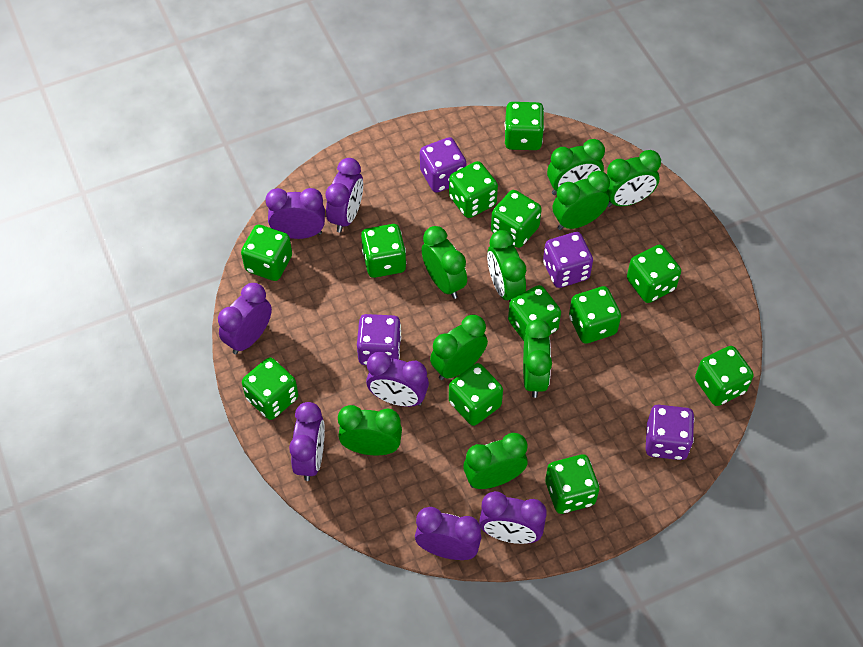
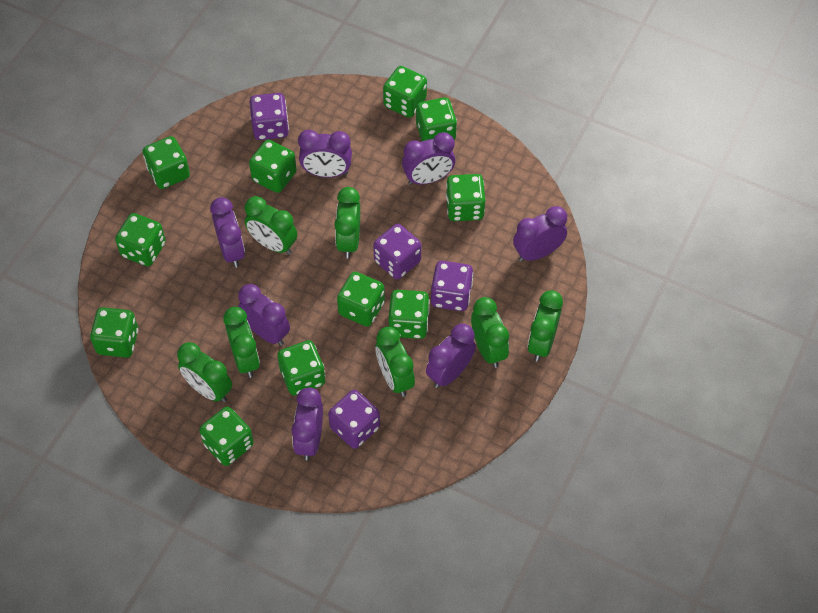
green clock: [338,405,402,455] [421,226,467,299] [430,314,488,380] [463,433,528,489] [487,230,526,302] [523,319,552,398] [547,139,605,195] [553,171,610,230] [607,150,661,207] = 9 -> [177,342,232,403] [223,307,260,378] [245,196,297,254] [334,187,360,258] [375,327,415,397] [471,297,509,368] [528,290,563,362] = 7
green dice: [241,225,292,281] [242,357,298,420] [361,224,406,278] [449,161,498,218] [449,363,503,426] [491,190,542,248] [504,102,544,150] [508,285,561,341] [545,454,599,514] [569,286,621,344] [627,244,681,303] [695,346,754,406] = 12 -> [90,307,138,358] [115,213,166,266] [143,136,190,189] [199,407,254,466] [249,140,297,193] [277,340,325,396] [337,272,385,327] [383,66,427,118] [389,290,430,339] [416,97,457,141] [446,174,485,221] = 11

